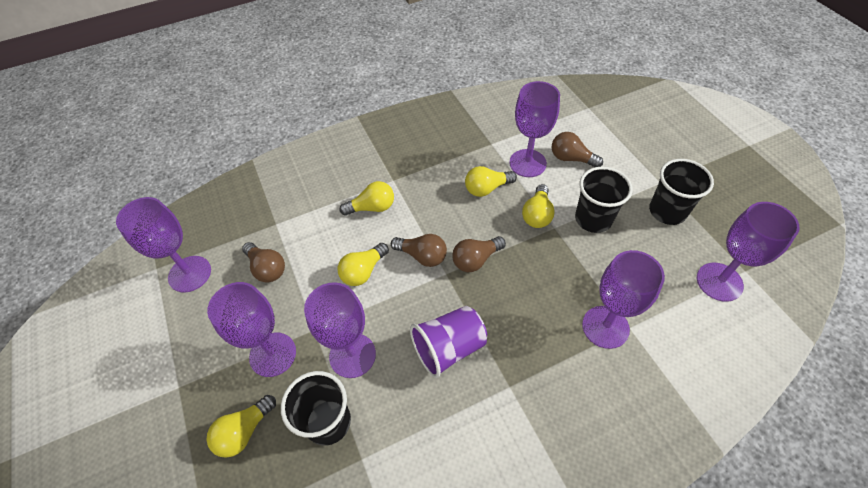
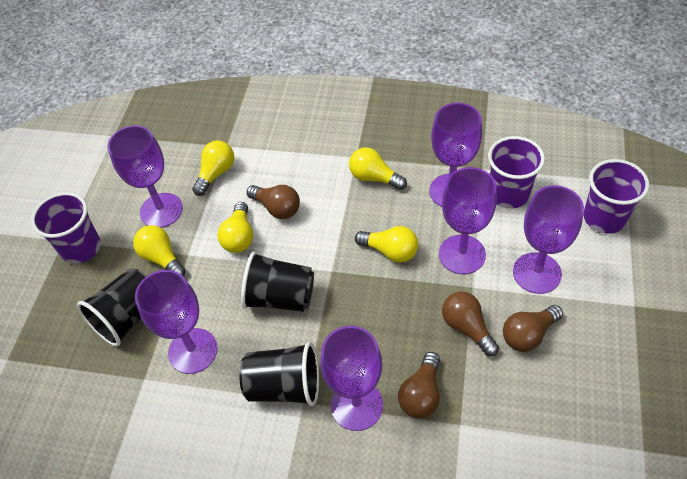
purple cup: [410,306,487,378] = 1 -> [31,192,101,264] [488,136,545,209] [583,159,649,234] = 3

